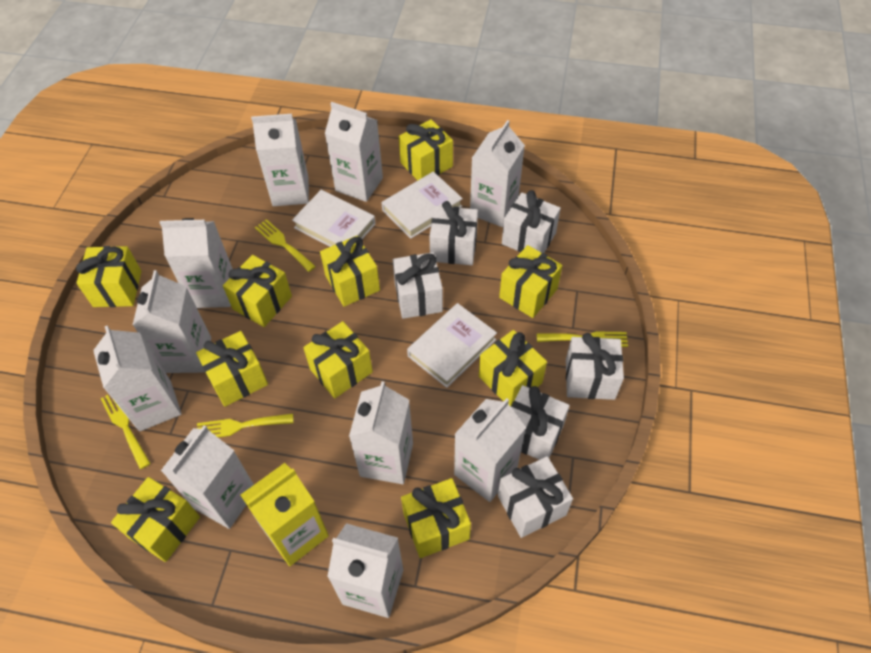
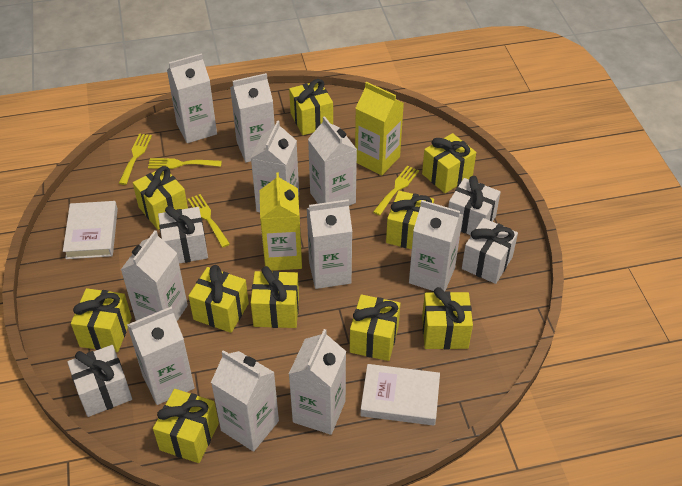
white book: [292,190,376,247] [381,172,463,239] [407,303,497,388] = 3 -> [63,201,118,259] [360,364,440,426] = 2
white gift: [393,252,443,319] [429,201,478,265] [498,456,573,538] [502,190,561,253] [511,385,570,460] [566,333,624,400] = 6 -> [67,345,132,417] [158,206,208,264] [448,176,501,235] [462,218,518,284] = 4
yellow carton: [240,463,329,566] = 1 -> [260,172,302,271] [355,82,404,175] = 2

